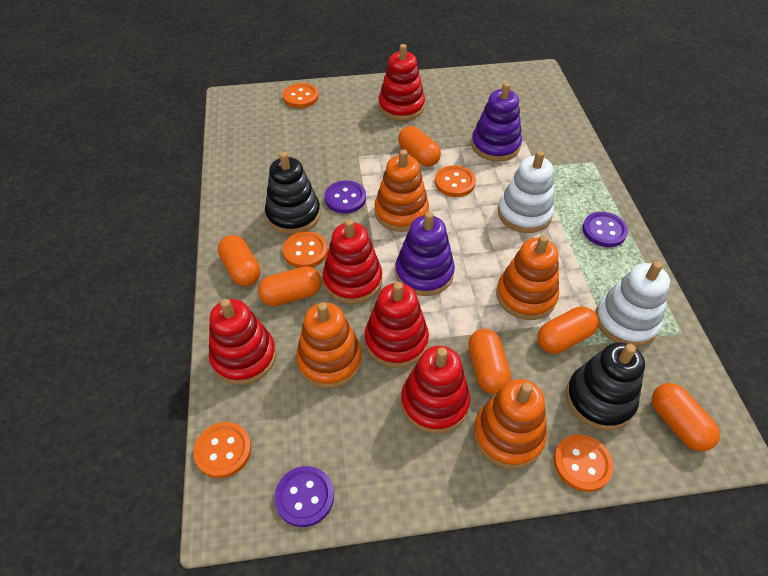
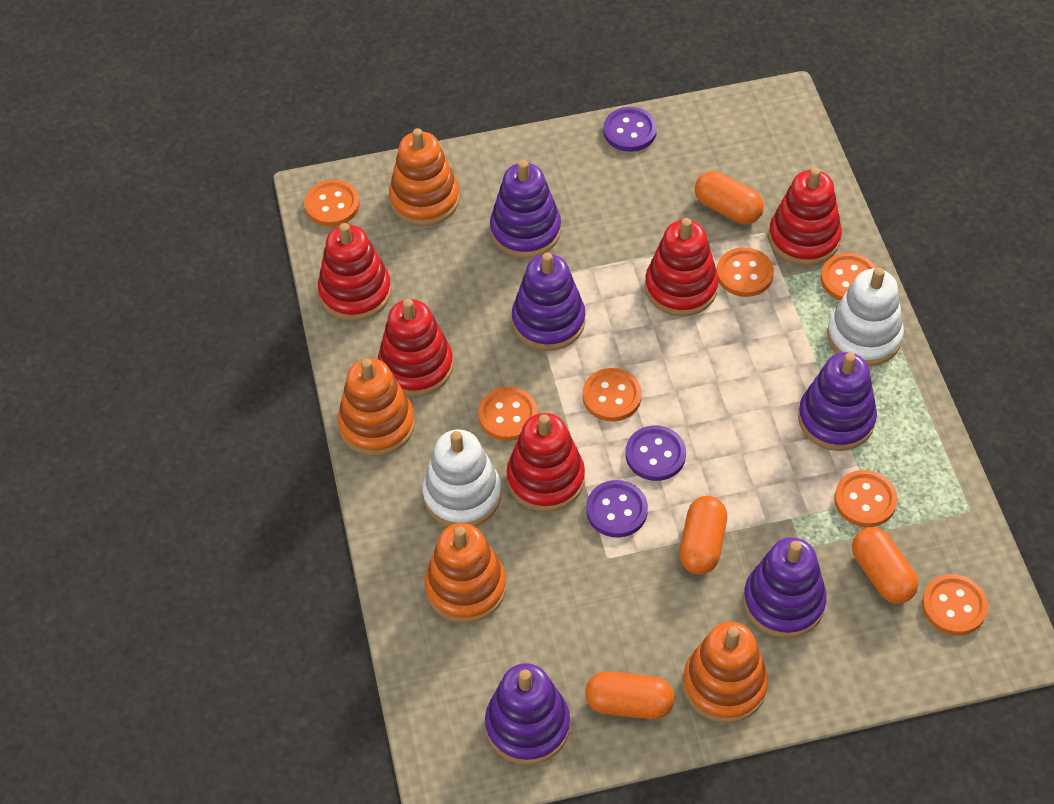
black stacking toy: [265,152,321,234] [566,342,645,430] = 2 -> none = 0
orange button: [193,422,252,478] [283,83,319,108] [283,231,328,268] [435,165,476,197] [554,434,614,492] = 5 -> [304,180,360,227] [478,387,538,441] [583,368,642,421] [717,247,774,297] [821,253,876,301] [834,470,897,527] [922,574,988,635] = 7
orange capsule: [218,235,261,286] [258,266,322,306] [398,126,441,167] [468,329,511,394] [537,306,599,354] [652,383,720,451] = 6 -> [585,671,675,719] [679,496,727,574] [695,171,764,224] [852,527,918,604] = 4
purple stacking toy: [395,211,455,296] [471,82,522,162] = 2 -> [485,663,570,765] [490,160,561,258] [512,252,585,351] [743,537,827,638] [798,352,877,451] = 5

